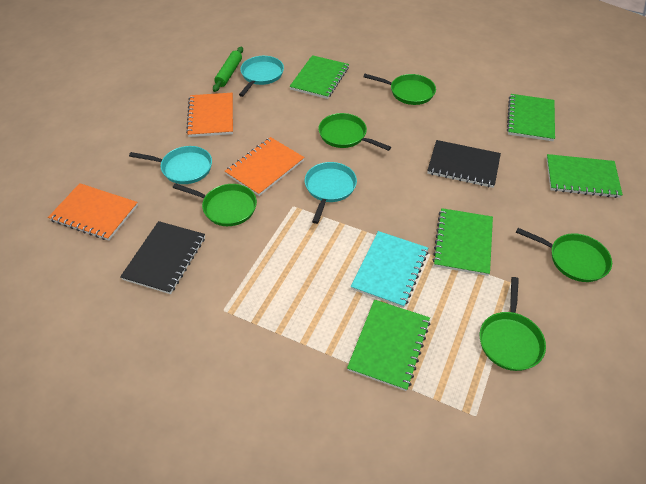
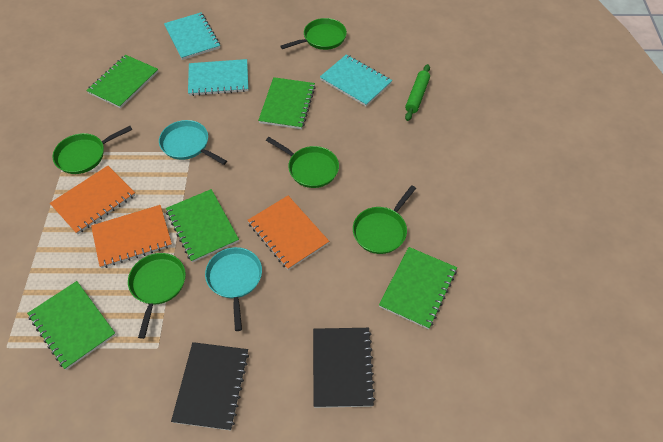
turquoise notebook: [351,231,428,308] = 1 -> [164,12,220,60] [188,59,248,96] [320,55,392,106] = 3
turquoise pan: [129,146,212,184] [239,56,284,97] [305,162,357,224] = 3 -> [159,120,227,165] [205,247,262,331] = 2

